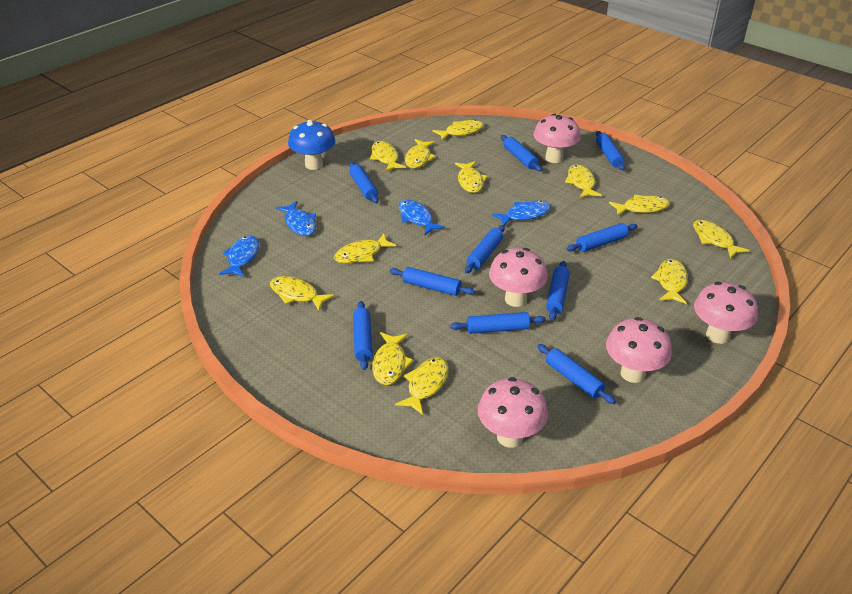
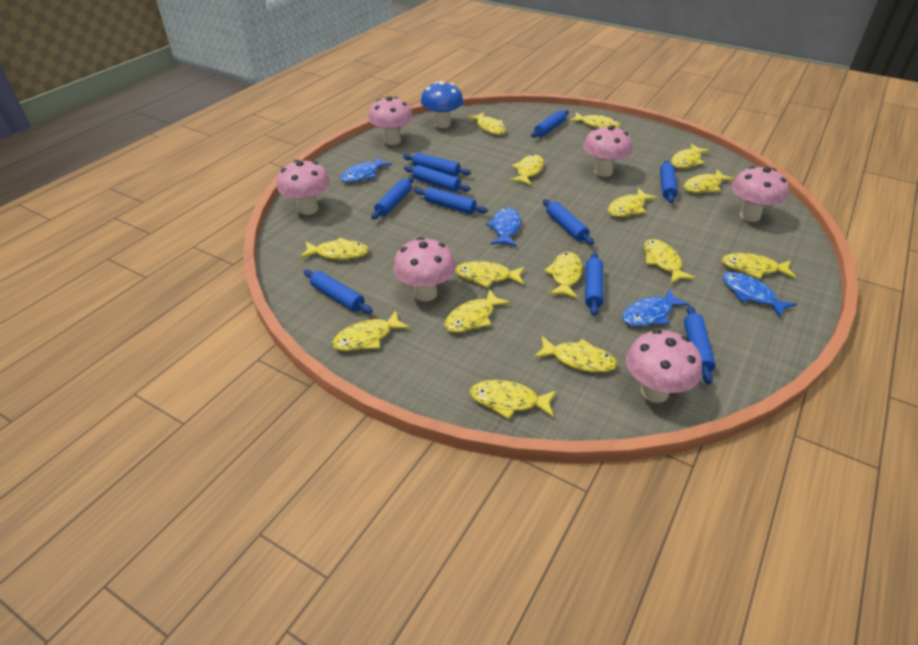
pink mushroom: [478,377,548,448] [489,248,548,307] [533,114,580,163] [606,317,672,383] [694,282,758,344] = 5 -> [277,160,330,215] [368,96,413,145] [393,237,455,301] [583,125,632,177] [626,330,702,403] [731,166,789,222] = 6
yellow fish: [270,276,334,310] [334,233,397,263] [370,141,406,172] [372,332,414,385] [395,357,449,415] [405,139,436,168] [433,120,484,140] [455,161,488,193] [565,164,602,198] [609,195,670,216] [651,259,688,304] [693,220,749,259] = 12 -> [300,238,369,260] [332,311,410,351] [444,289,510,333] [455,261,525,288] [467,112,506,135] [470,380,556,419] [510,154,544,185] [534,336,618,373] [544,252,583,298] [569,112,621,128] [608,188,658,217] [644,239,696,283] [671,144,710,169] [684,169,735,193] [722,253,796,279] = 15

